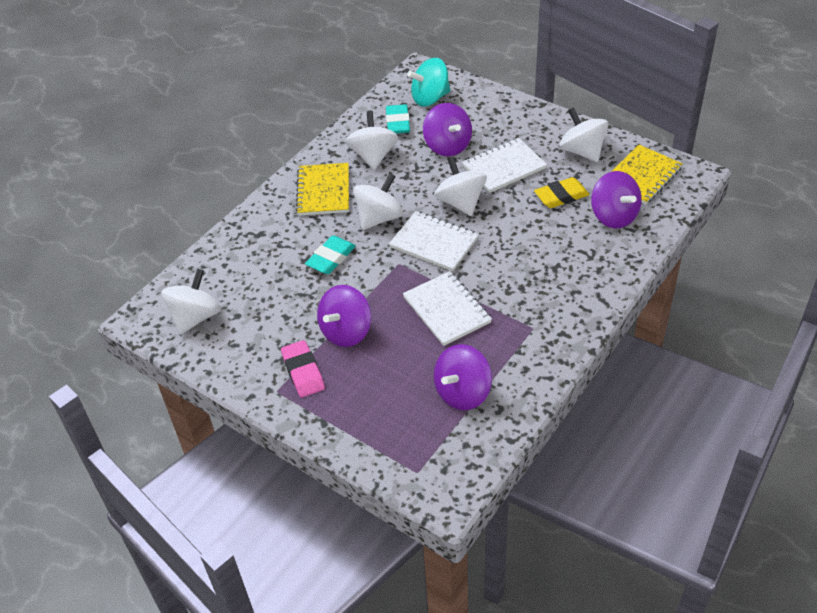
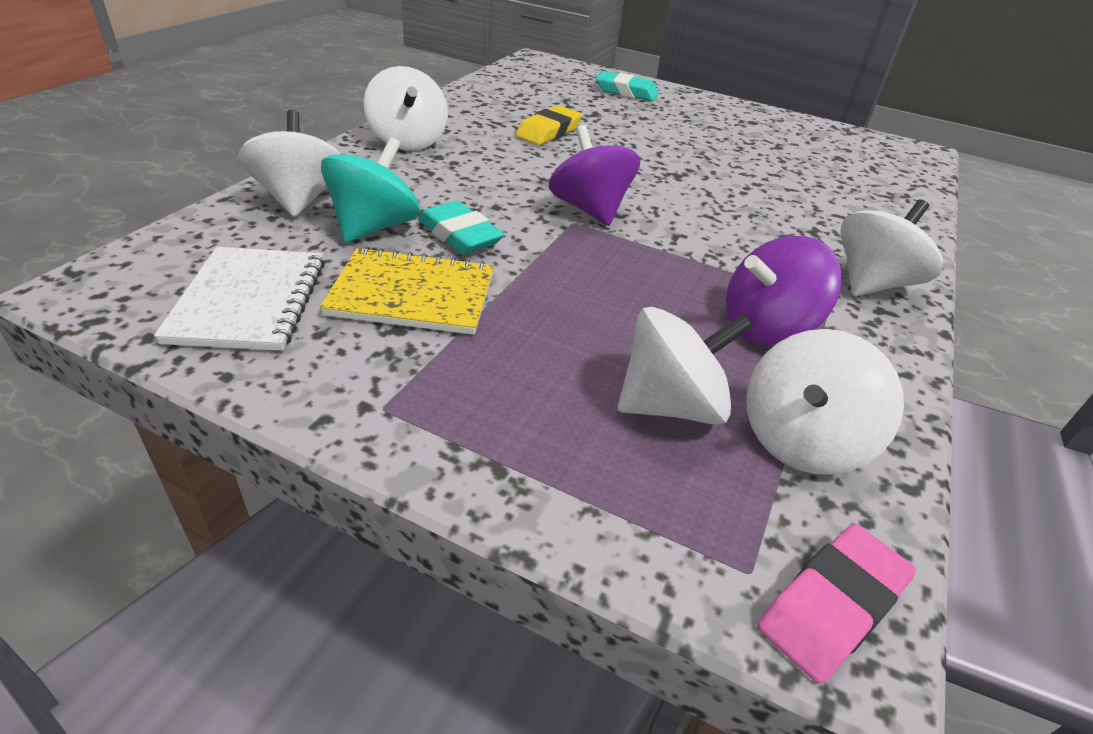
purple spinning top: [317,285,371,347] [423,103,472,156] [434,344,492,410] [591,171,642,228] = 4 -> [549,125,640,226] [726,236,842,345] = 2
white notebook: [389,211,479,271] [403,271,492,346] [462,138,547,193] = 3 -> [154,247,325,351] = 1
yellow notebook: [296,163,349,216] [611,144,683,205] = 2 -> [320,247,494,335] = 1

